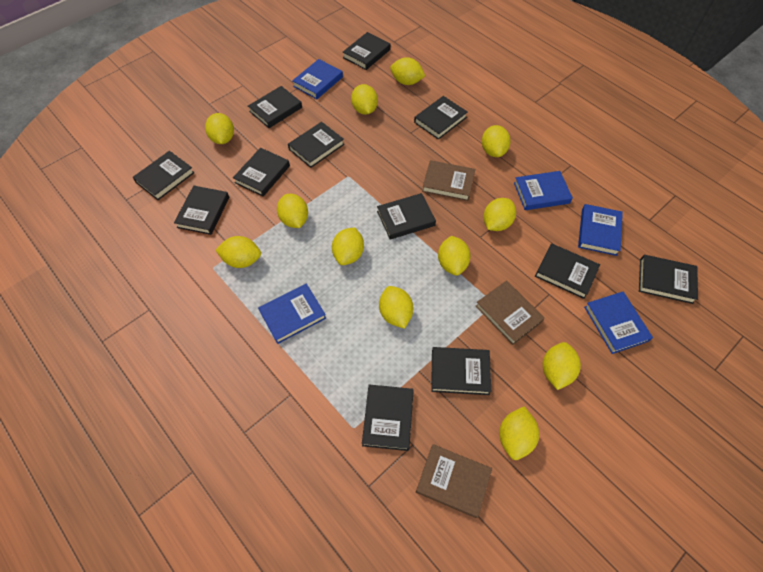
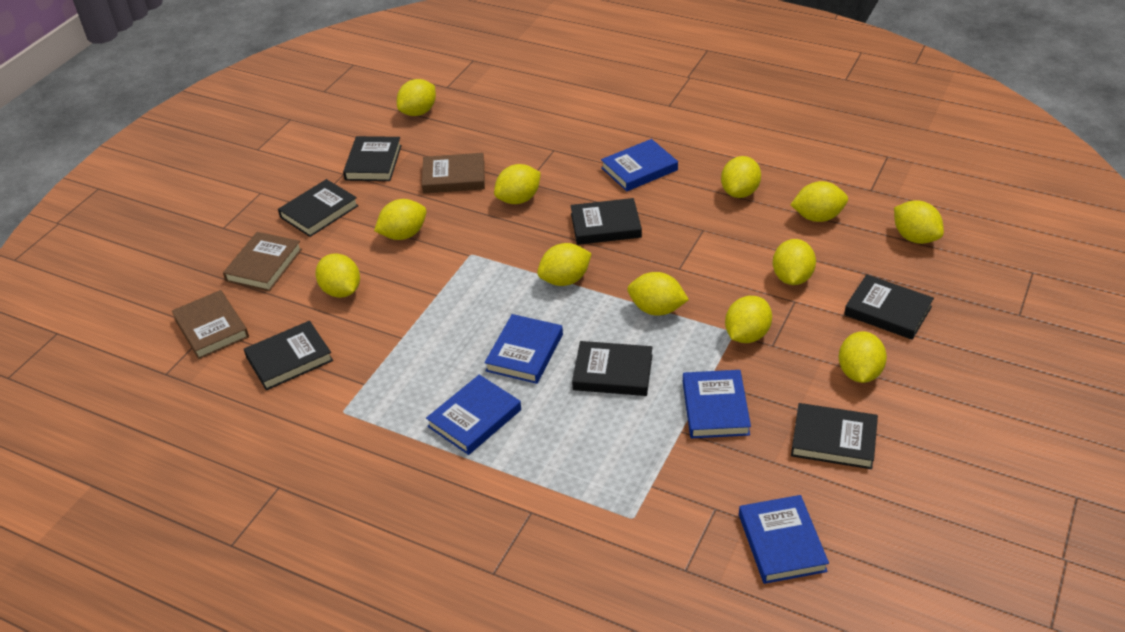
black book: [132,151,194,200] [174,186,229,235] [233,148,290,197] [248,86,302,128] [288,122,344,168] [343,32,391,70] [362,384,414,451] [377,193,436,240] [414,96,468,140] [431,347,491,395] [535,243,600,299] [639,255,698,304] = 12 -> [244,321,333,390] [278,179,359,237] [343,136,402,181] [570,198,642,245] [572,341,652,396] [791,403,878,469] [844,274,934,340] = 7

